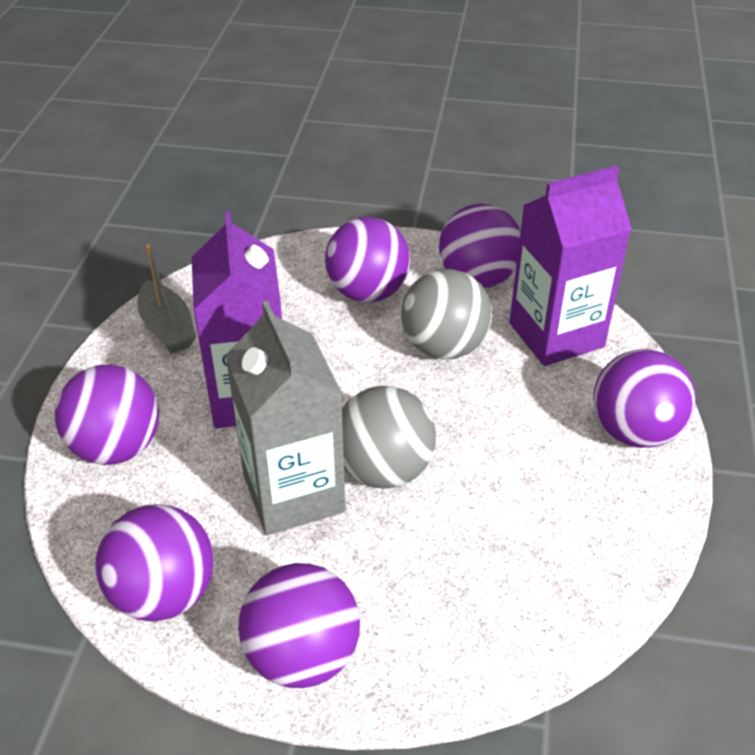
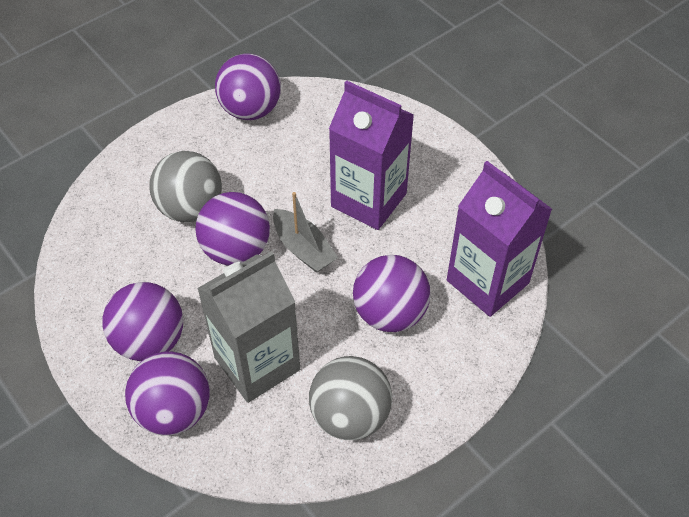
purple ball: [55,365,159,465] [95,504,214,622] [238,563,360,688] [325,217,410,303] [439,204,521,288] [593,349,696,448] = 6 -> [102,282,183,361] [125,352,210,435] [195,192,270,266] [215,54,281,120] [353,255,431,332] = 5

